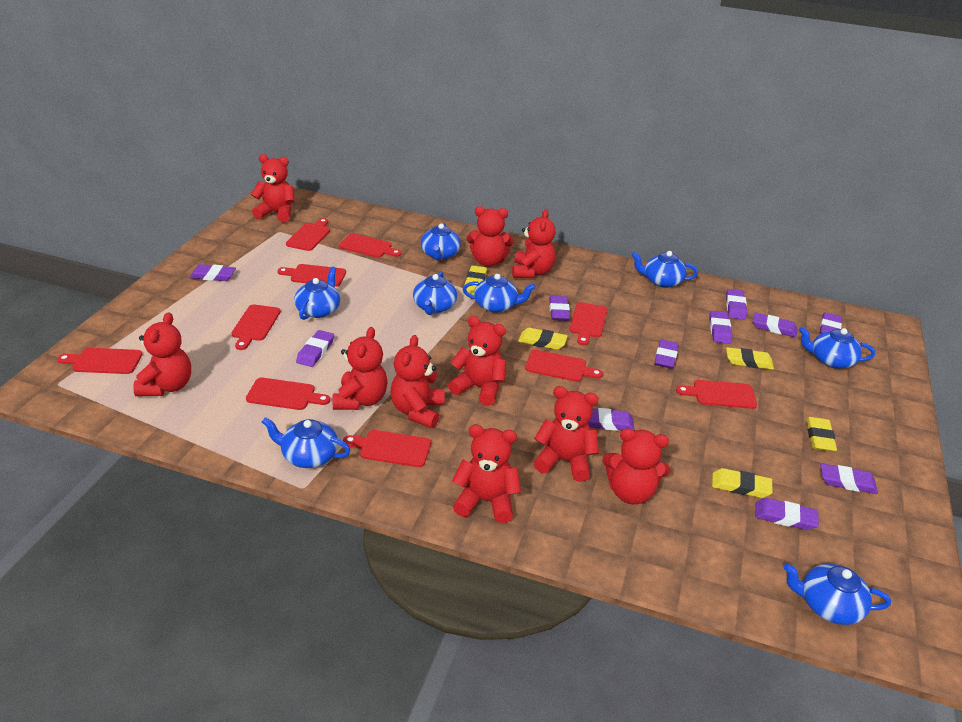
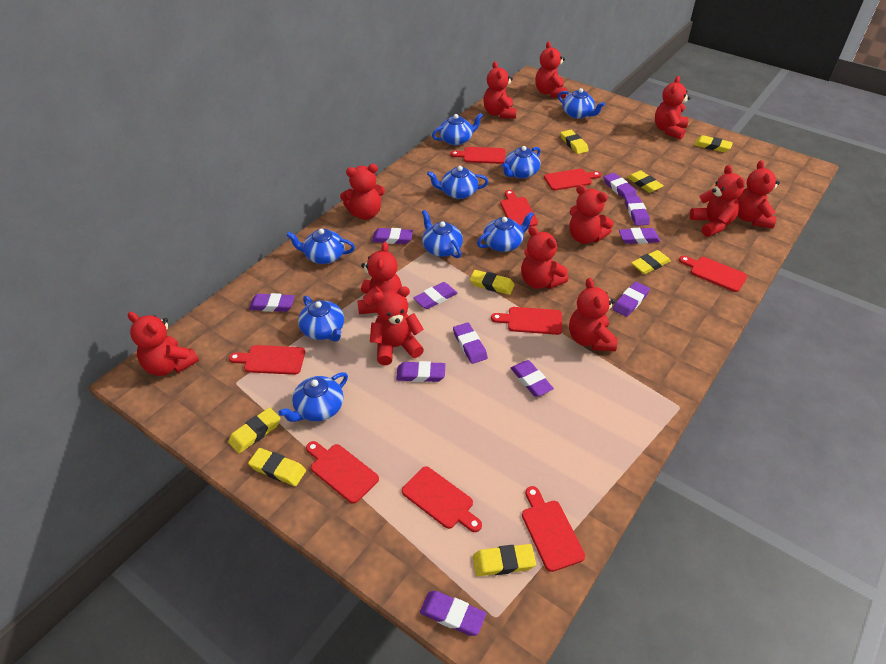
blue teapot: [262,417,350,468] [294,266,340,320] [413,272,457,315] [421,223,461,260] [463,274,536,313] [631,251,698,288] [783,563,891,625] [799,327,875,369] = 8 -> [278,372,348,422] [286,229,355,264] [298,296,344,342] [422,210,463,258] [427,166,488,199] [432,113,483,145] [477,212,534,252] [502,146,541,179] [558,88,605,119] = 9
red cutting board: [57,348,142,374] [231,304,281,350] [246,377,330,410] [278,264,346,287] [286,218,330,251] [339,233,402,258] [343,430,431,467] [525,350,603,382] [569,302,608,345] [676,380,757,409] = 10 -> [229,345,305,375] [306,441,379,504] [402,466,482,532] [451,147,506,164] [491,307,562,335] [500,190,538,227] [522,486,585,572] [544,169,601,191] [679,256,748,292] = 9
red teddy bear: [133,312,191,396] [251,154,295,222] [333,327,388,410] [390,335,445,428] [448,316,506,406] [452,425,521,523] [466,206,514,267] [512,209,556,278] [534,386,599,482] [602,428,670,505] = 10 -> [128,312,199,376] [340,164,385,220] [357,242,402,314] [370,286,424,365] [483,61,517,119] [521,226,568,289] [535,42,567,98] [569,278,617,351] [570,185,614,244] [655,76,690,139] [690,165,745,237] [737,160,780,228] = 12
yellow eraser: [465,266,487,295] [518,328,568,350] [712,468,773,498] [726,347,774,370] [806,417,837,452] = 5 -> [228,408,281,453] [248,448,306,486] [470,270,514,295] [473,544,536,576] [561,130,589,154] [627,170,664,193] [631,250,671,274] [694,135,733,152] = 8

